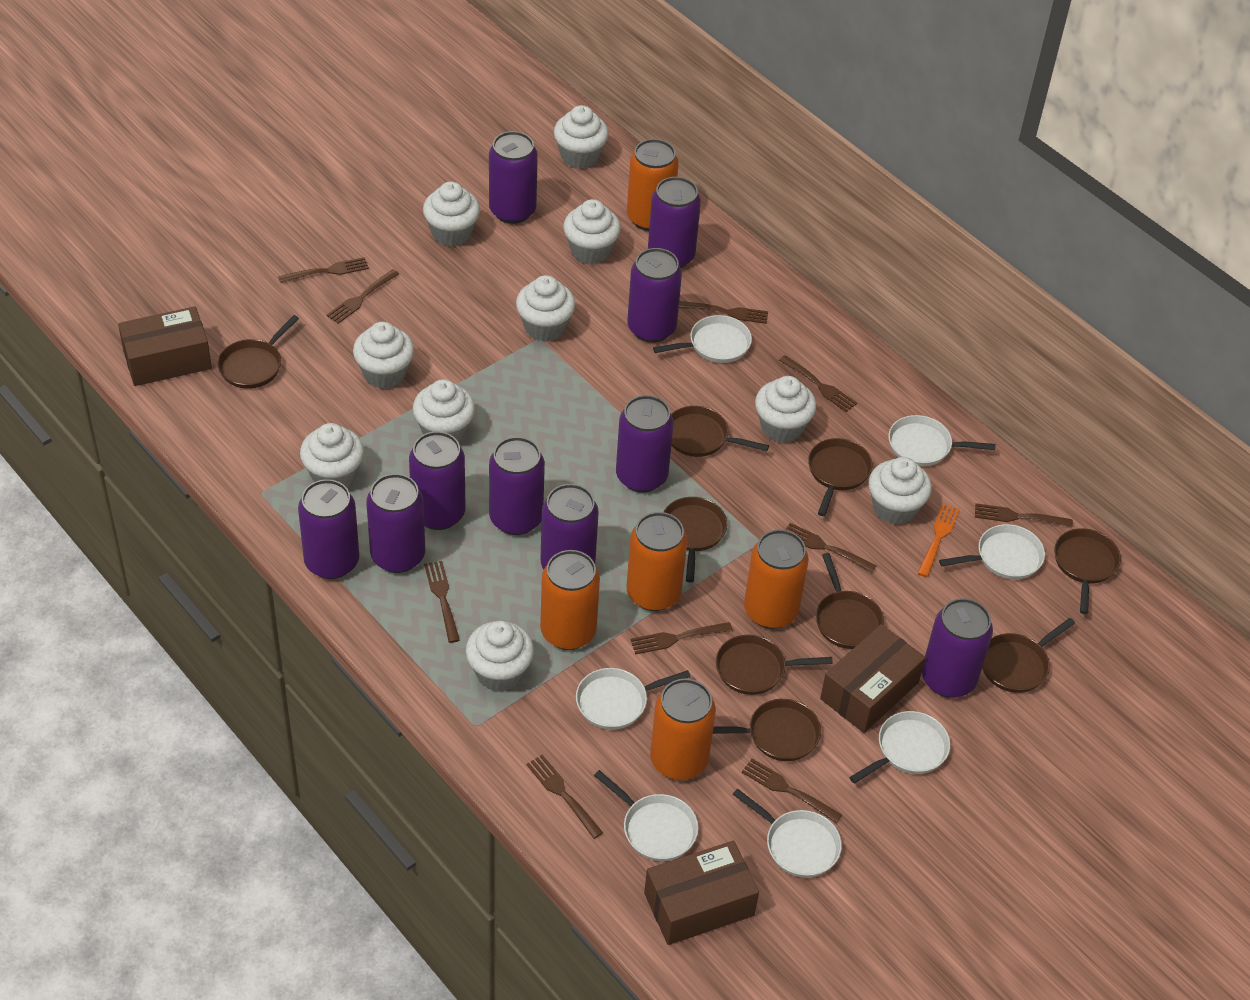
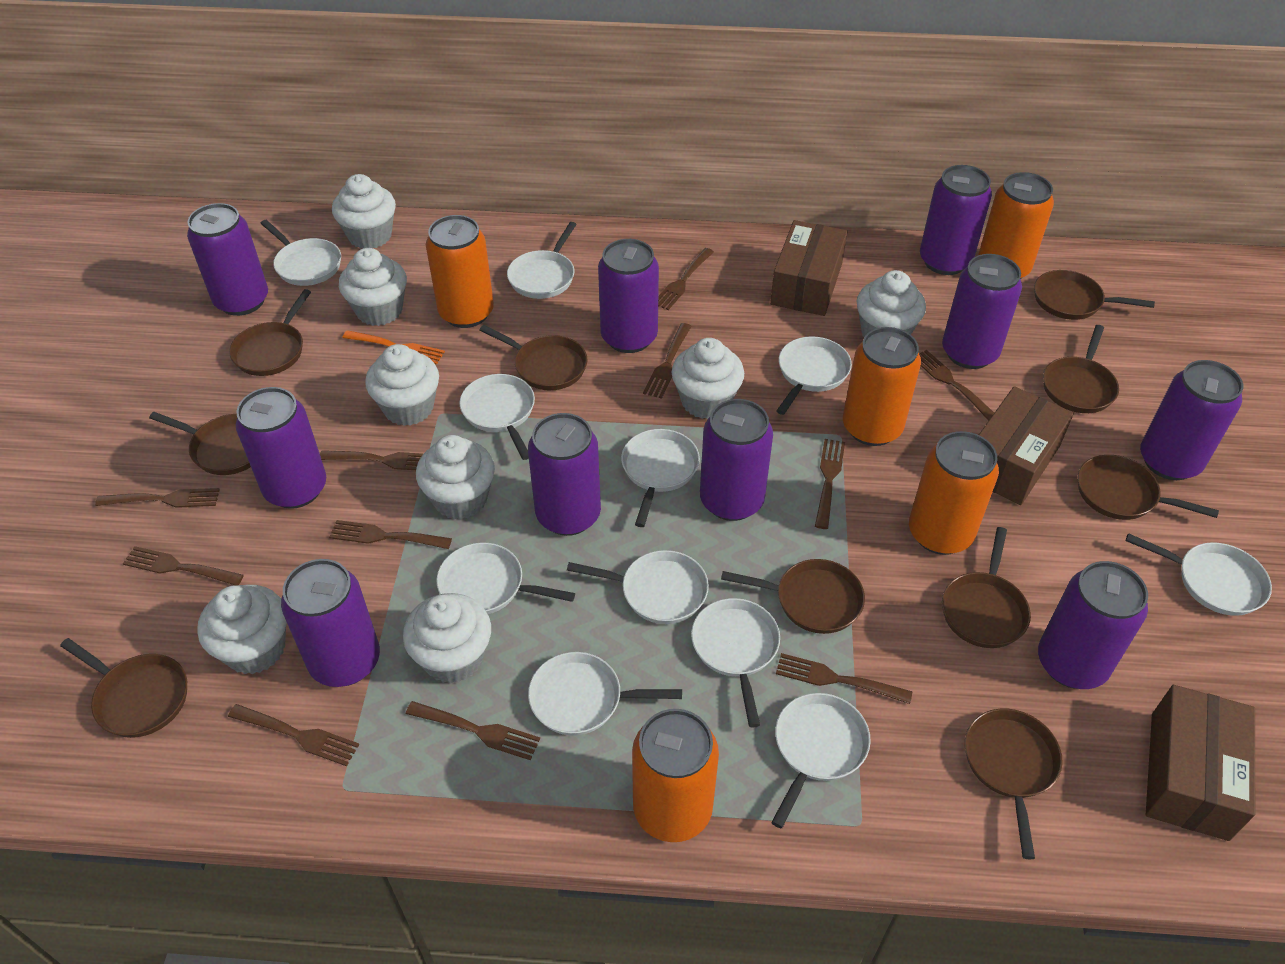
brown fork: [278,257,369,283] [327,269,399,324] [424,561,460,643] [526,755,603,839] [630,622,733,654] [679,301,768,324] [742,759,842,823] [779,355,857,412] [785,523,877,573] [975,503,1073,527] = 10 -> [95,488,220,508] [123,546,244,585] [228,704,359,766] [320,450,423,470] [329,520,452,549] [406,701,540,760] [643,323,692,399] [658,248,714,310] [776,653,912,704] [815,439,845,529] [920,350,994,421] = 11
brown pan: [217,315,299,389] [663,497,727,582] [671,406,769,457] [713,699,821,761] [716,635,833,695] [808,438,873,516] [816,553,884,649] [982,618,1075,693] [1054,528,1121,614] = 9 -> [60,638,187,738] [149,412,251,475] [229,289,311,376] [479,325,588,390] [721,559,865,634] [942,527,1031,648] [965,709,1063,859] [1034,270,1155,320] [1043,325,1119,413] [1078,455,1219,520] = 10
white cupcake: [300,423,364,487] [353,322,414,389] [413,379,475,442] [423,182,480,247] [466,621,534,692] [516,275,575,341] [554,105,608,169] [563,199,621,264] [755,376,816,443] [868,457,932,525] = 10 -> [197,585,287,674] [332,174,396,249] [339,248,407,326] [365,344,439,426] [403,593,491,684] [416,435,495,519] [672,338,744,419] [856,270,926,337] = 8
white pan: [576,668,691,730] [594,770,698,861] [653,315,752,363] [733,788,842,878] [849,711,950,784] [888,415,996,466] [939,524,1045,579] = 7 -> [260,220,341,286] [436,543,575,614] [459,374,535,460] [507,222,577,299] [528,652,682,736] [567,550,709,624] [621,429,700,527] [691,598,780,728] [771,693,871,828] [776,336,852,415] [1126,533,1272,616] = 11

